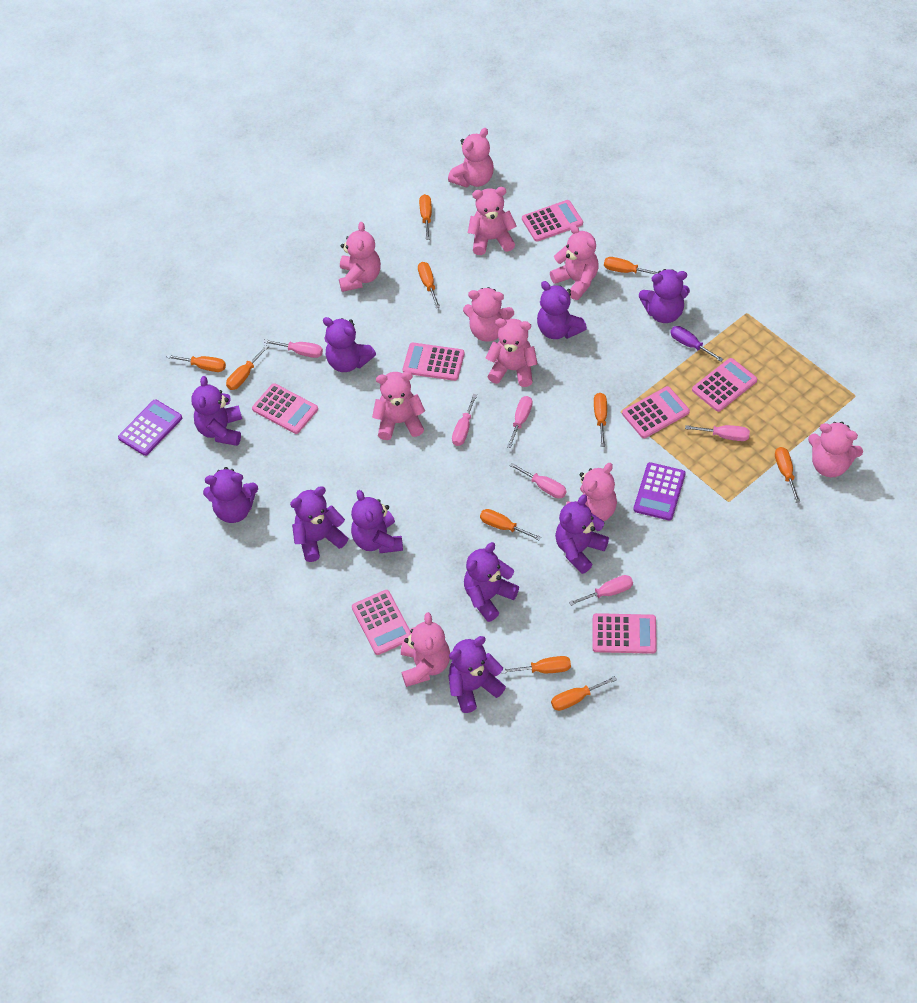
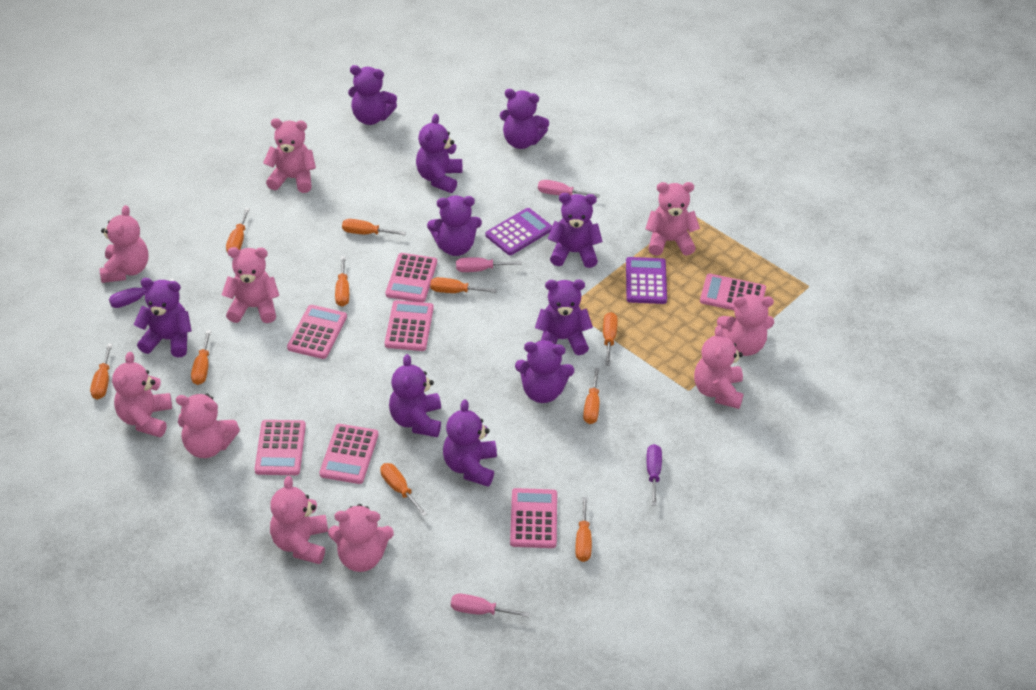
pink screwdriver: [264,339,323,358] [452,394,477,446] [507,396,533,448] [510,463,566,499] [569,575,633,606] [685,425,750,441] = 6 -> [451,593,529,617] [456,257,522,272] [538,180,600,198] = 3
purple screwdriver: [670,326,723,362] = 1 -> [109,278,174,308] [646,444,662,506] = 2

